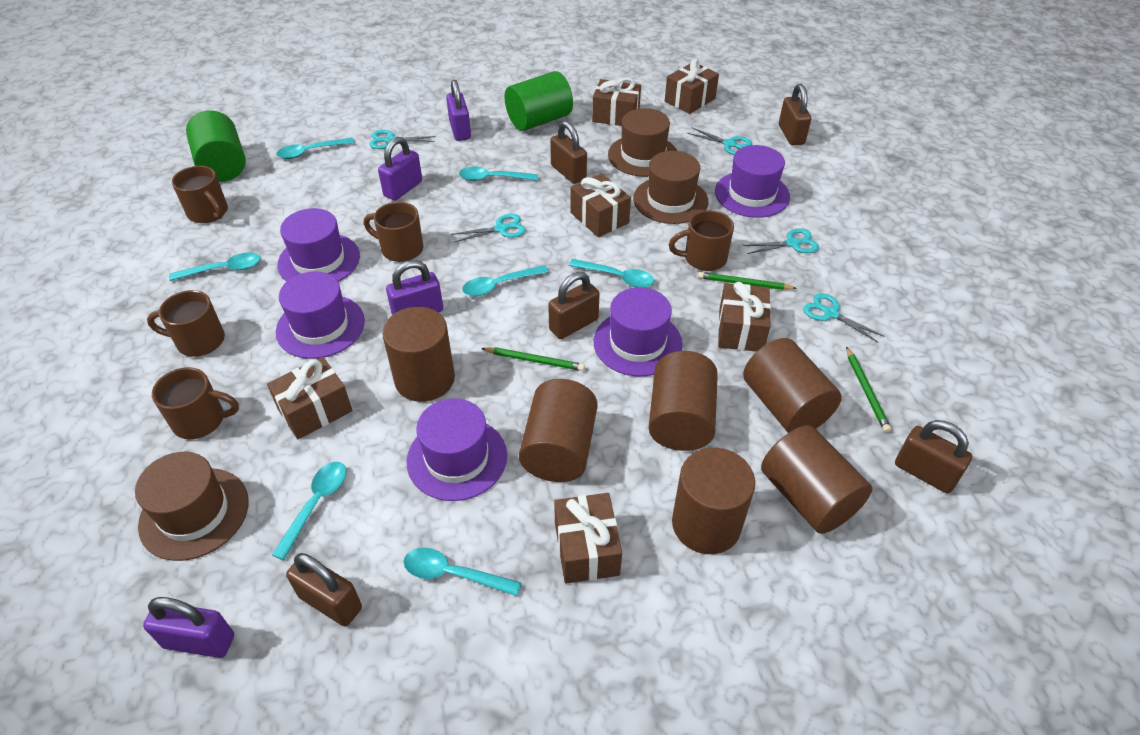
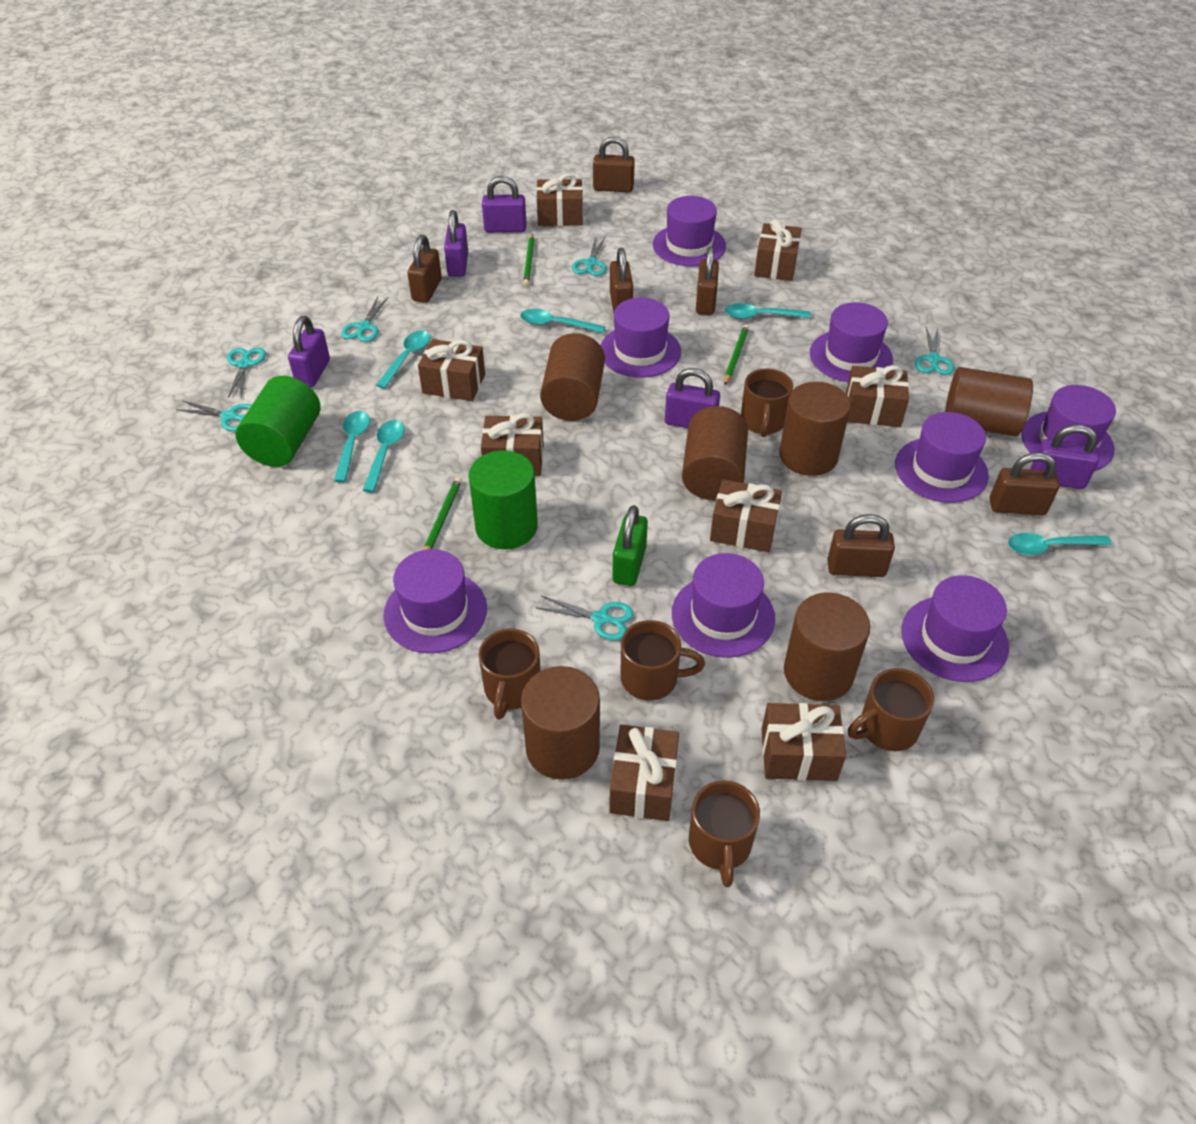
brown gift: [267,357,353,439] [554,493,622,583] [570,173,631,237] [592,77,641,126] [665,59,719,114] [718,282,771,352] = 6 -> [418,339,485,401] [481,413,544,476] [536,174,583,226] [609,725,679,821] [710,479,782,552] [754,219,802,281] [762,703,846,781] [846,365,909,427] = 8
brown hat: [135,452,249,561] [608,108,677,177] [633,151,709,224] = 3 -> none = 0
brown padlock: [286,553,362,626] [548,272,600,339] [550,121,587,184] [779,84,811,145] [895,420,972,493] = 5 -> [407,235,442,303] [593,136,635,192] [610,248,633,313] [696,246,719,315] [827,514,895,577] [990,452,1060,515] = 6
green padlock: none = 0 -> [612,505,648,586] = 1
purple hat: [276,271,365,359] [277,208,360,282] [407,398,507,501] [593,287,683,376] [715,145,790,218] = 5 -> [383,549,487,653] [600,298,681,378] [653,196,726,266] [672,553,775,658] [810,302,893,382] [895,412,989,503] [901,575,1009,682] [1021,385,1116,471] = 8
purple padlock: [143,597,234,658] [378,137,422,201] [386,260,443,315] [446,80,471,141] = 4 -> [288,316,330,388] [444,210,468,276] [482,176,526,232] [665,368,720,428] [1030,425,1099,489] = 5
turquoise scissors: [369,130,436,149] [451,214,526,242] [687,128,752,155] [743,228,819,254] [803,293,885,343] = 5 -> [176,401,252,432] [227,347,266,398] [341,297,389,342] [537,596,634,641] [572,236,606,276] [915,327,954,375] = 6
turquoise spoon: [169,252,261,281] [272,462,347,560] [276,138,354,159] [403,548,521,596] [459,167,538,181] [462,265,549,296] [569,259,655,288] = 7 -> [334,411,370,483] [363,420,405,492] [376,330,431,389] [520,309,605,333] [725,303,811,319] [1008,533,1112,555] = 6

